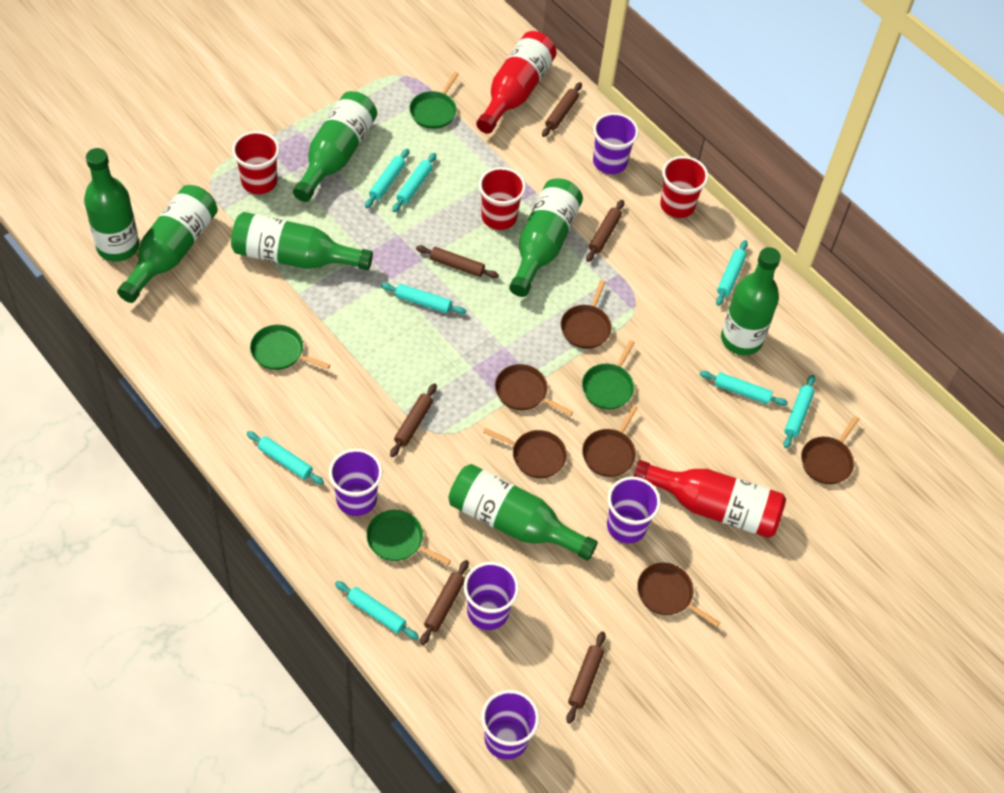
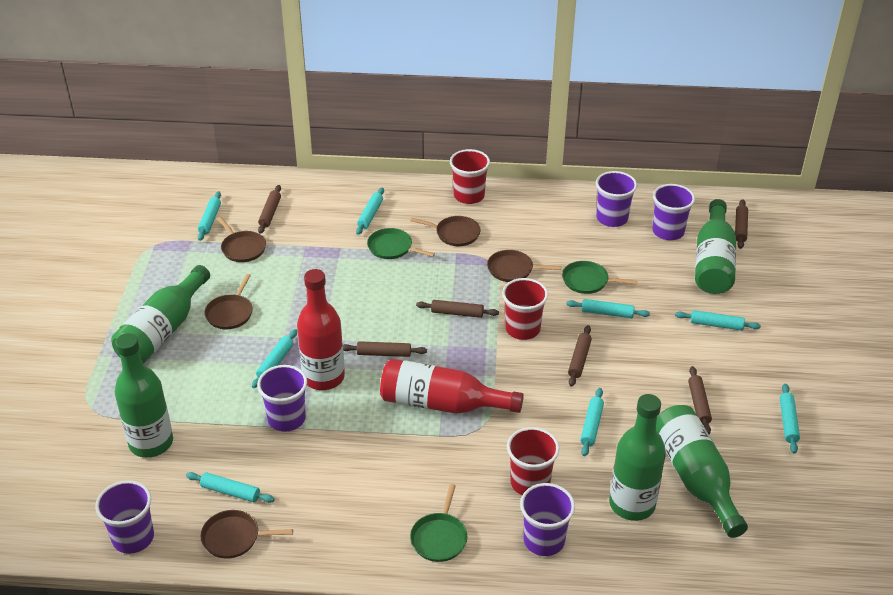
brown pan: [483,428,567,478] [495,364,573,416] [560,280,612,349] [582,405,638,477] [637,563,720,627] [801,416,859,484] = 6 -> [200,510,293,559] [205,274,253,329] [217,217,266,262] [411,216,481,246] [487,250,561,282] = 5
green bottle: [84,148,139,262] [117,185,218,303] [231,212,373,270] [293,91,377,202] [448,464,598,561] [509,179,583,297] [721,247,781,355] = 7 -> [111,265,210,364] [115,333,173,458] [609,394,666,521] [656,405,748,538] [695,199,736,294] = 5
green pan: [250,325,330,370] [366,510,451,565] [409,72,459,129] [582,340,635,409] = 4 -> [367,228,435,259] [410,484,467,562] [562,261,637,294] = 3

